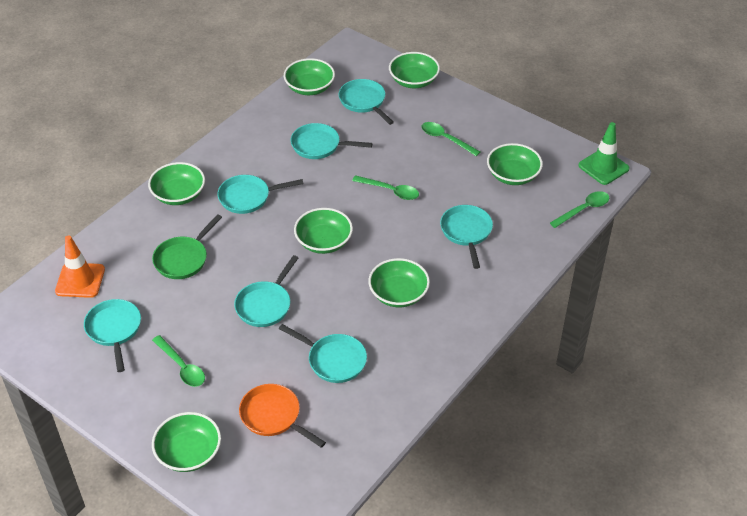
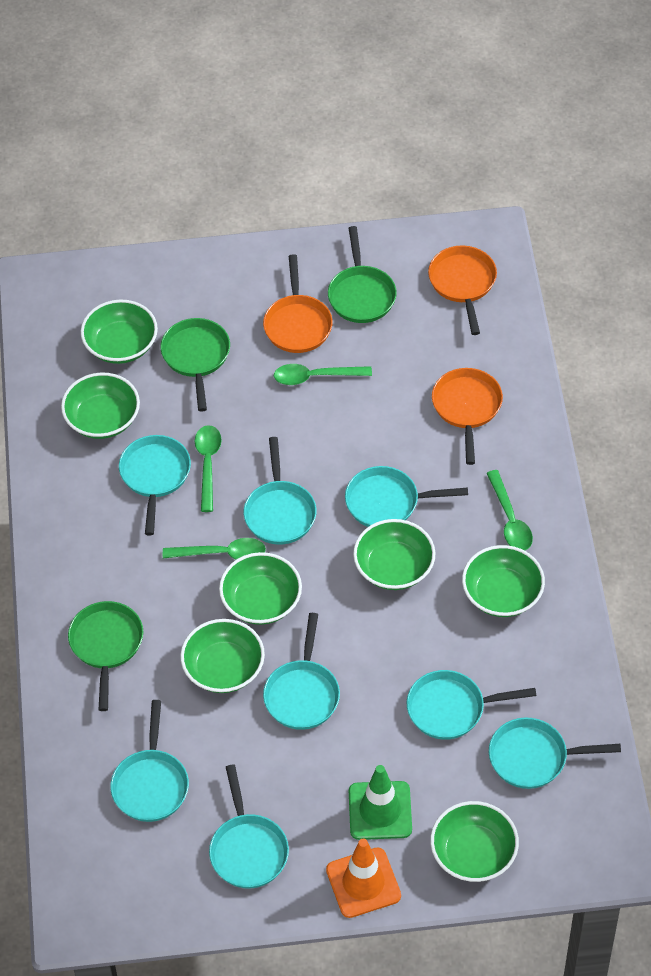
green pan: [152,214,222,279] = 1 -> [68,601,143,711] [161,318,230,412] [328,226,397,323] = 3
orange pan: [239,384,326,448] = 1 -> [263,254,333,353] [428,246,497,335] [432,368,503,465] = 3
turquoise pan: [84,299,141,372] [217,175,303,214] [234,255,298,327] [279,324,367,383] [291,123,372,159] [338,79,394,125] [440,205,493,269] = 7 -> [111,700,189,822] [119,435,191,535] [209,764,289,889] [244,437,317,544] [263,613,340,730] [345,466,468,527] [407,670,537,740] [489,718,621,789] = 8

